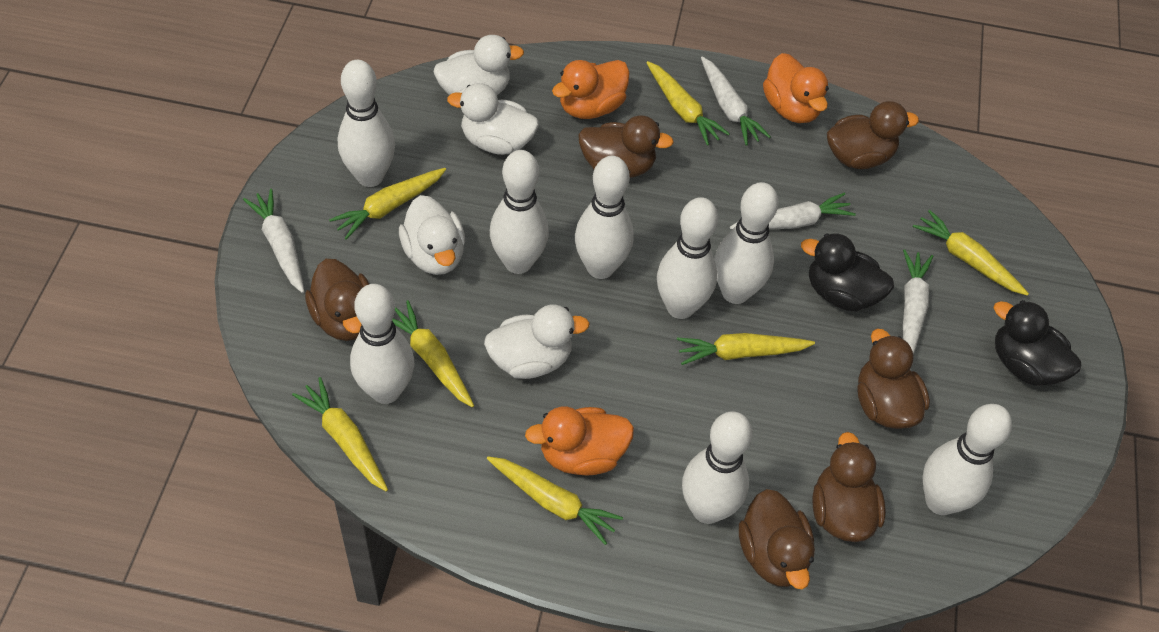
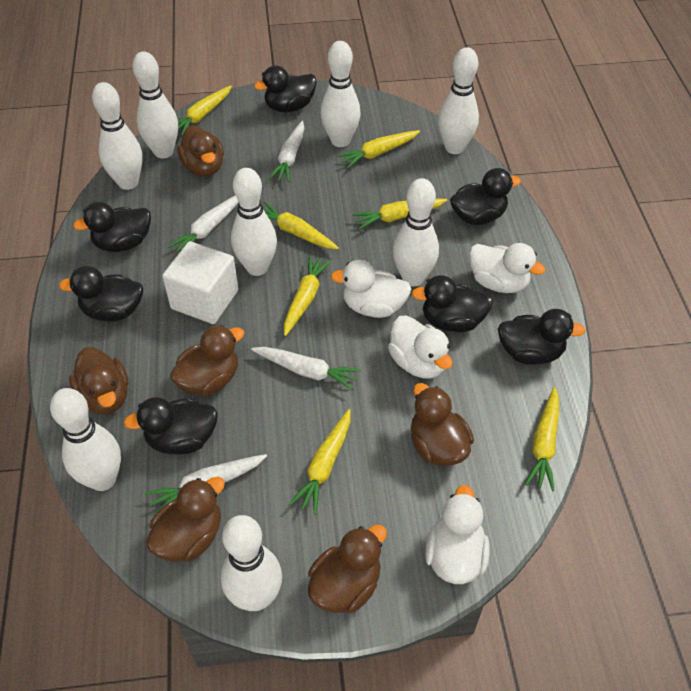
black duck: [801,233,894,312] [994,300,1081,386] = 2 -> [59,266,143,322] [73,202,151,252] [123,397,218,454] [254,65,317,112] [411,275,493,332] [450,168,521,225] [498,309,586,365] = 7
orange duck: [525,406,634,475] [552,60,630,119] [763,53,829,123] = 3 -> none = 0
white cube: none = 0 -> [162,241,239,324] = 1

